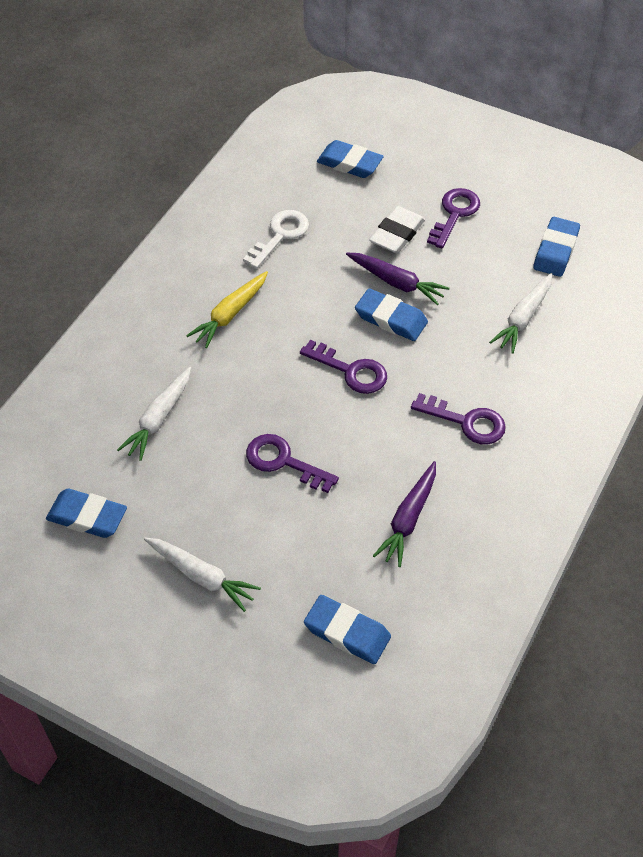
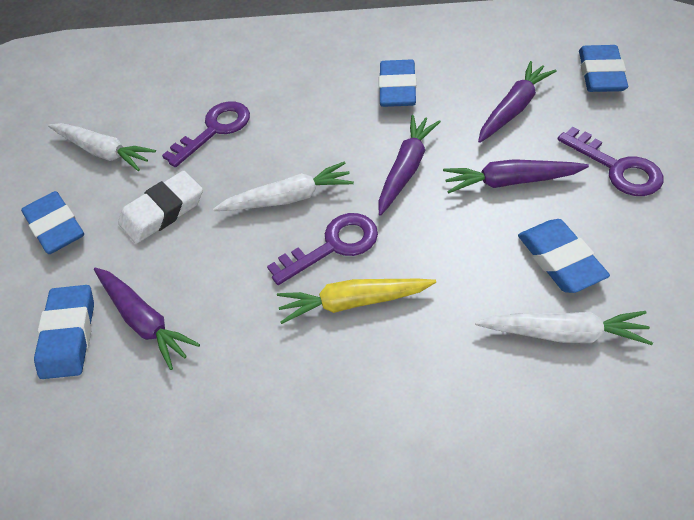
purple carrot: [346,253,449,305] [373,461,436,567] = 2 -> [94,268,200,370] [378,115,441,216] [443,159,589,193] [478,61,557,143] = 4
purple key: [246,434,339,493] [300,340,387,394] [411,393,506,444] [427,188,480,249] = 4 -> [162,101,250,167] [267,213,378,285] [558,127,663,196] = 3
white key: [243,210,309,269] = 1 -> none = 0

